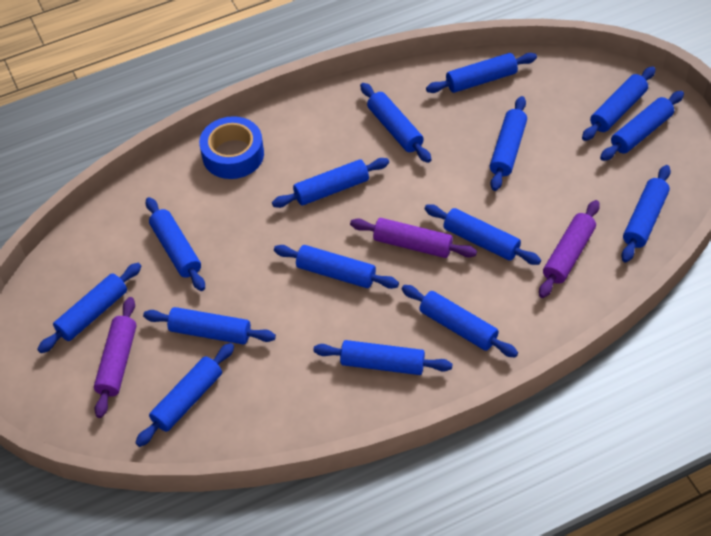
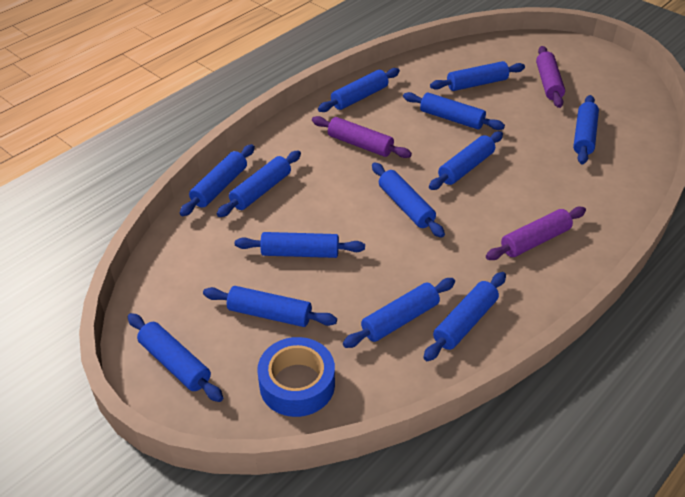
blue rolling pin: [37,263,141,353] [135,343,234,447] [143,307,276,344] [146,197,205,291] [272,158,389,208] [274,245,399,289] [313,340,453,375] [360,83,431,163] [402,285,518,357] [424,204,541,265] [426,53,537,93] [490,96,527,191] [582,66,656,141] [600,91,684,161] [621,165,671,263] = 15 -> [127,313,223,402] [180,144,255,216] [203,286,337,327] [217,151,301,217] [235,232,365,258] [318,68,400,112] [343,278,455,348] [372,162,445,238] [403,92,505,130] [423,272,506,361] [429,131,503,190] [430,61,525,91] [573,95,599,164] = 13

